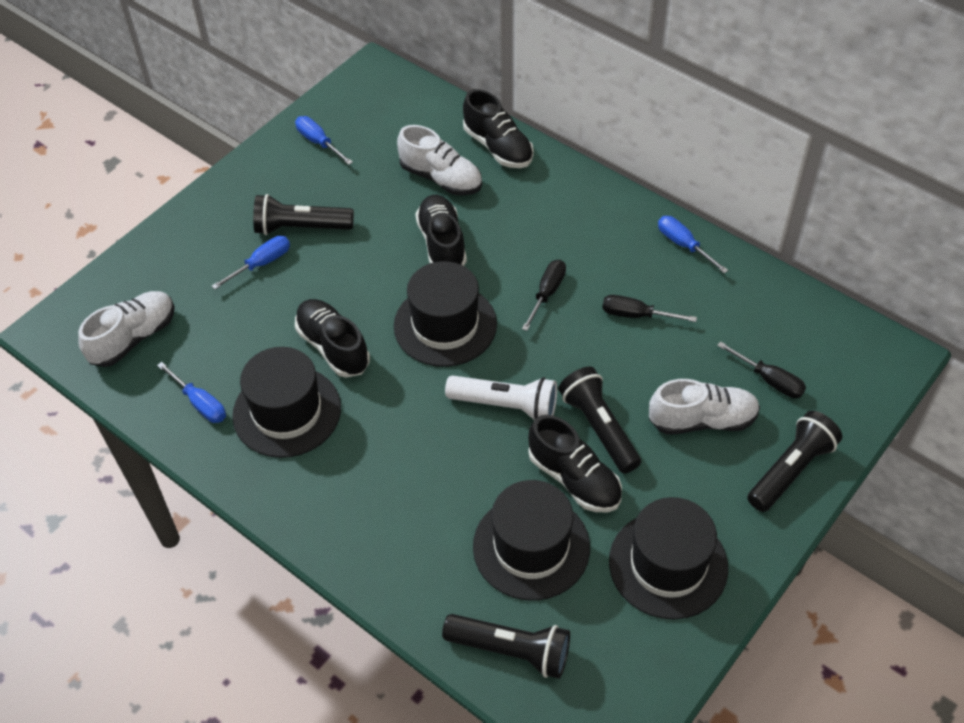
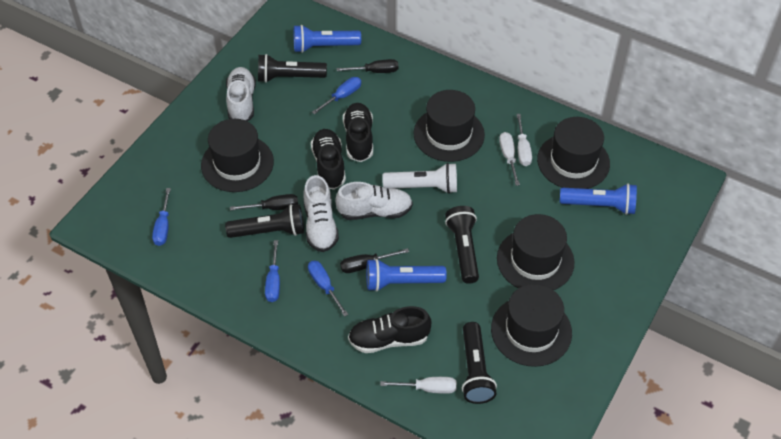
black hat: [232,347,341,458] [394,261,497,367] [473,480,590,601] [609,497,728,620] = 4 -> [201,119,274,192] [414,90,485,162] [491,284,572,367] [497,214,575,290] [537,117,610,189] = 5
black shoe: [295,299,370,377] [415,195,467,266] [463,89,534,168] [528,415,622,512] = 4 -> [311,129,346,190] [343,103,373,162] [348,306,431,353] = 3
blue flashlight: none = 0 -> [294,25,361,53] [366,259,447,292] [560,183,637,215] = 3
white screwdriver: none = 0 -> [380,377,457,394] [499,132,520,186] [516,114,532,166] = 3

